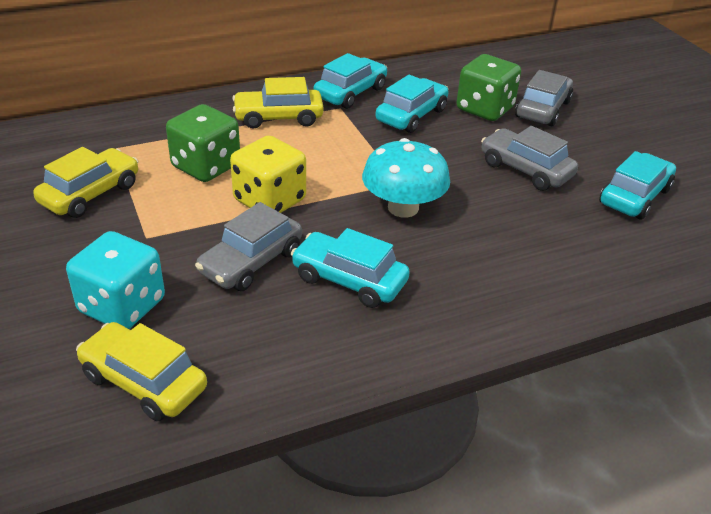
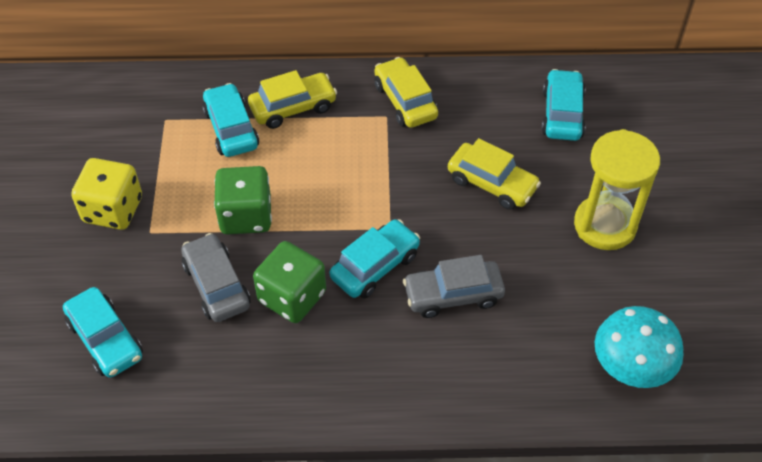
grey car: [195,202,302,291] [481,126,578,191] [515,70,573,126] = 3 -> [181,233,250,322] [403,255,505,318] = 2
turquoise dice: [66,231,165,329] = 1 -> none = 0
yellow hourglass: none = 0 -> [574,129,660,250] = 1

